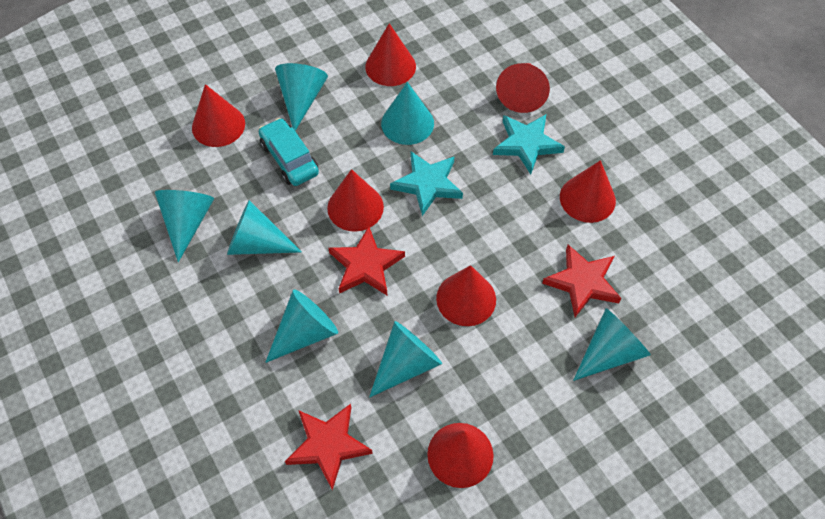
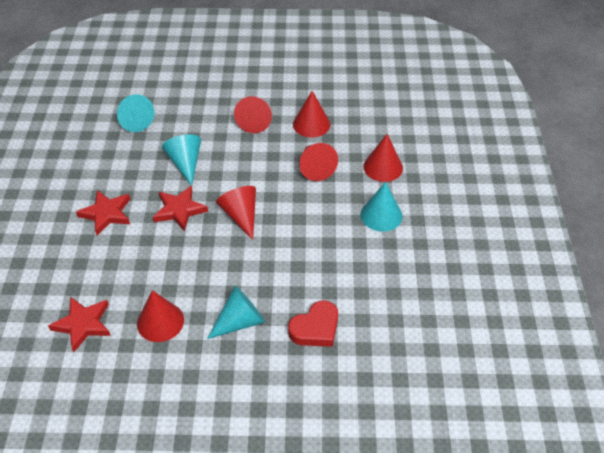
red cone: [192,84,245,147] [327,169,384,232] [365,23,416,86] [427,423,494,488] [436,265,496,326] [496,63,550,113] [560,160,616,223] = 7 -> [137,290,184,342] [216,186,256,240] [234,96,272,133] [293,91,331,138] [299,143,338,181] [363,134,403,182] = 6
red heart: none = 0 -> [288,300,338,347] = 1
turquoise car: [259,118,319,186] = 1 -> none = 0
turquoise cone: [155,190,214,262] [227,200,302,255] [265,290,338,363] [275,63,328,131] [369,321,442,398] [381,82,434,145] [573,308,651,381] = 7 -> [117,94,154,132] [162,134,201,186] [207,286,265,339] [361,182,402,232] = 4
turquoise star: [390,151,463,216] [493,115,565,174] = 2 -> none = 0

